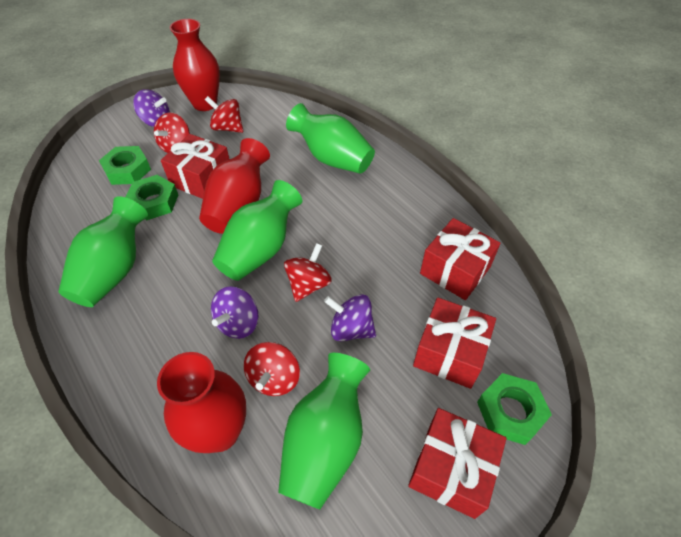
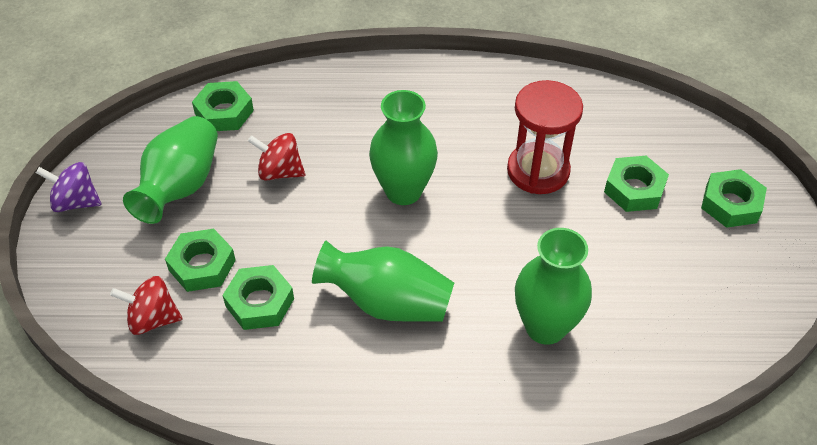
green nut: [99,146,151,185] [126,175,178,220] [477,373,552,445] = 3 -> [165,229,236,292] [192,81,254,131] [223,265,294,330] [604,156,669,212] [701,169,767,228] = 5
purple spinning top: [133,89,170,127] [211,286,258,339] [324,294,376,342] = 3 -> [36,162,101,212] = 1
red gift: [161,134,229,199] [408,408,506,519] [413,297,496,389] [420,218,501,300] = 4 -> none = 0
red hourglass: none = 0 -> [507,80,583,194] = 1
red spinning top: [154,113,190,153] [205,96,243,133] [244,342,300,396] [284,243,332,302] = 4 -> [110,276,182,335] [248,133,305,181] = 2
red vase: [157,352,246,453] [170,19,220,111] [199,138,270,234] = 3 -> none = 0

